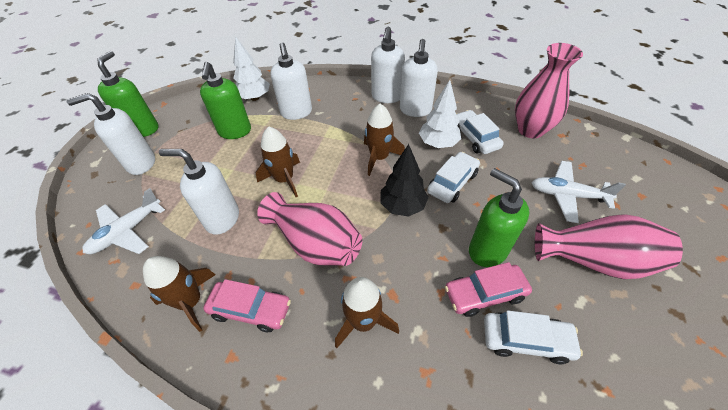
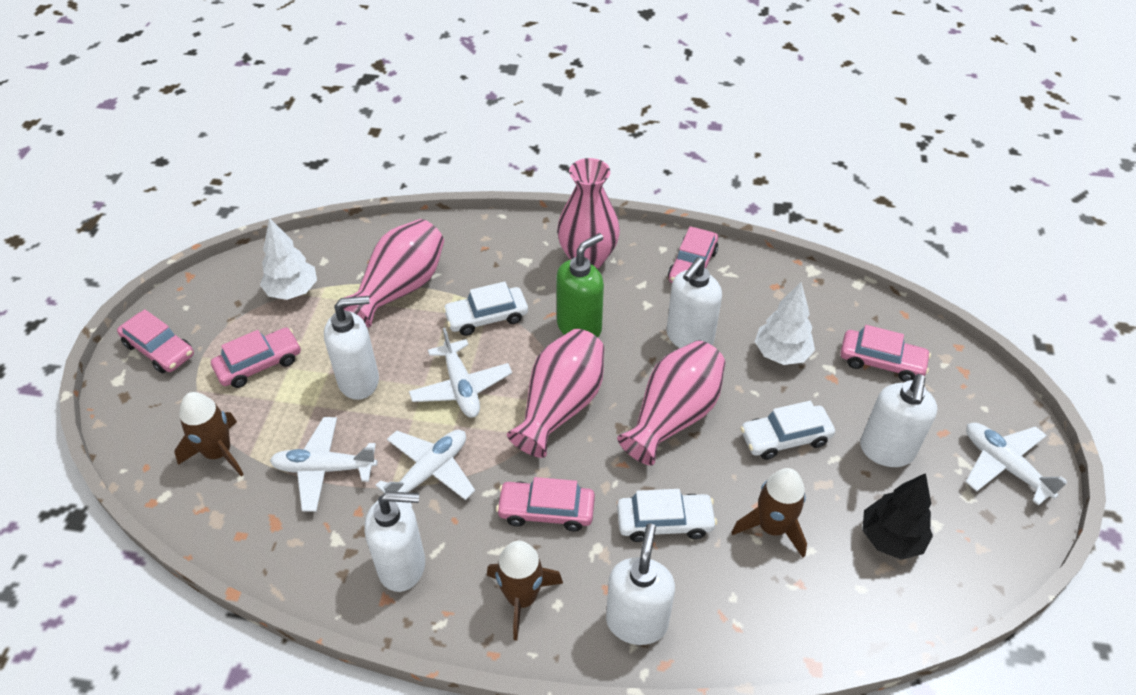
brown rocket: [143,256,216,332] [256,126,300,197] [335,277,399,348] [364,104,405,176] = 4 -> [174,392,244,476] [487,541,563,641] [731,468,807,558] = 3
green soap dispenser: [97,51,158,137] [200,62,251,139] [469,168,529,267] = 3 -> [556,233,604,337] = 1
pink car: [203,279,291,332] [445,262,532,317] = 2 -> [117,309,194,373] [211,327,301,388] [496,477,595,532] [668,226,718,283] [840,325,931,382] = 5
pink vase: [257,192,362,266] [515,43,583,138] [535,214,683,279] = 3 -> [343,219,444,327] [507,329,604,458] [557,158,620,269] [617,341,725,465] = 4
white plane: [82,188,165,254] [532,161,626,223] = 2 -> [270,417,377,512] [375,430,475,507] [409,328,512,418] [966,423,1067,506] = 4

